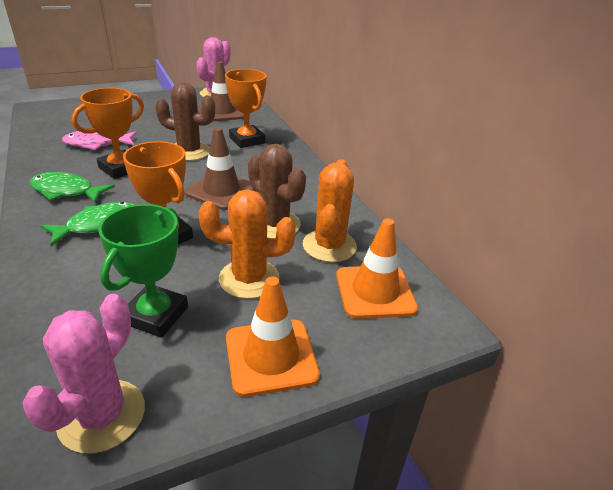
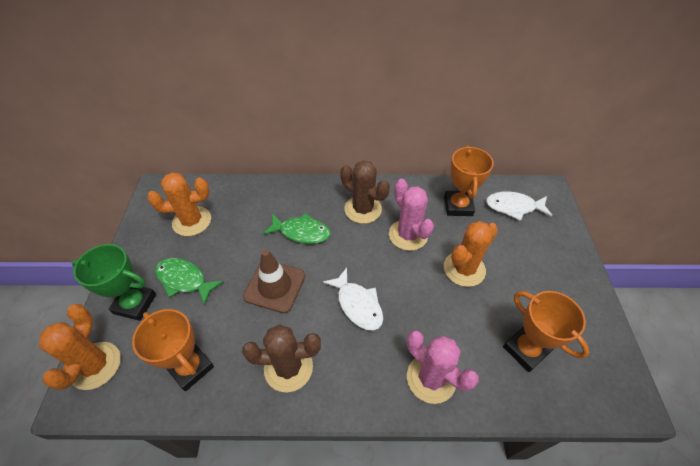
brown traffic cone: [185,127,255,210] [199,61,244,121] = 2 -> [243,249,305,313] = 1
orange cactus: [198,189,296,299] [303,160,357,262] = 2 -> [39,304,121,390] [147,172,211,236] [444,221,498,287] = 3
orange traffic cone: [226,277,320,397] [336,218,418,319] = 2 -> none = 0
pink fish: [62,131,137,150] = 1 -> none = 0
white fish: none = 0 -> [323,268,383,331] [486,192,553,221] = 2

